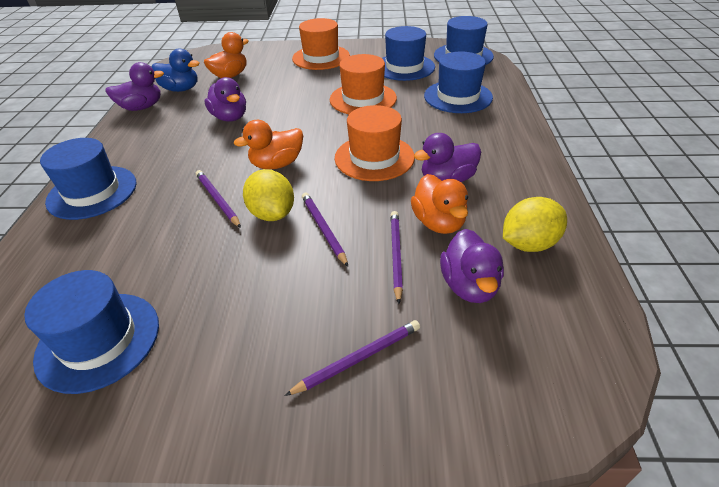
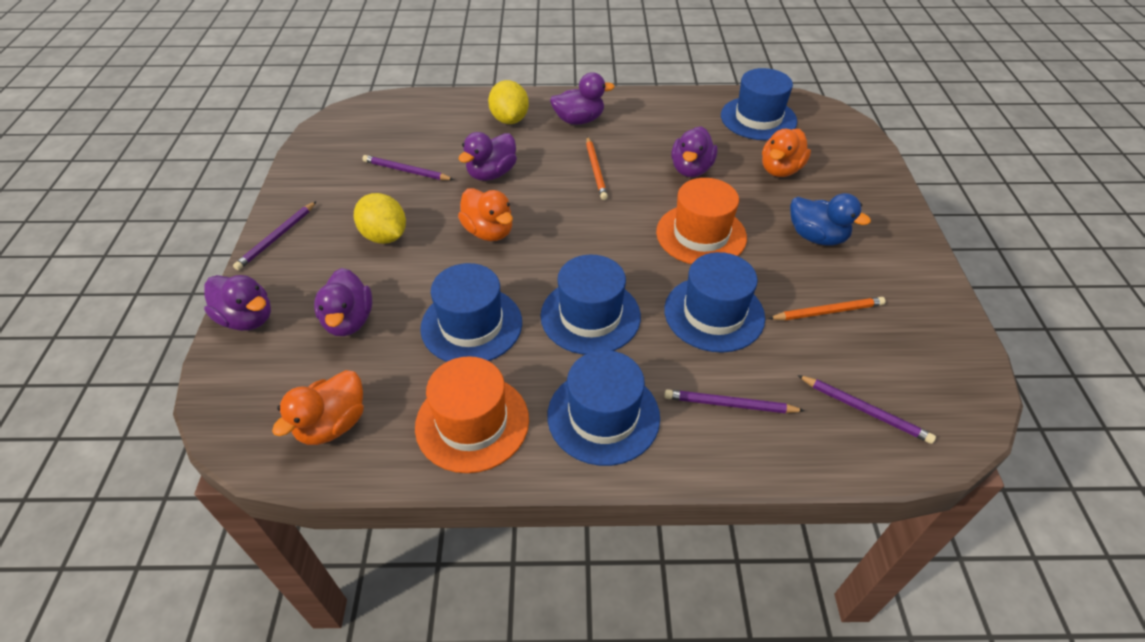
orange hat: [292,18,350,70] [330,54,397,114] [335,105,415,181] = 3 -> [415,356,529,473] [656,178,747,264] = 2
orange pencil: none = 0 -> [586,136,608,200] [768,297,886,320] = 2
purple duck: [105,62,164,111] [204,77,246,122] [414,133,481,182] [440,229,504,303] = 4 -> [204,275,271,331] [314,268,372,336] [459,132,517,181] [550,72,614,125] [671,126,718,177] = 5

